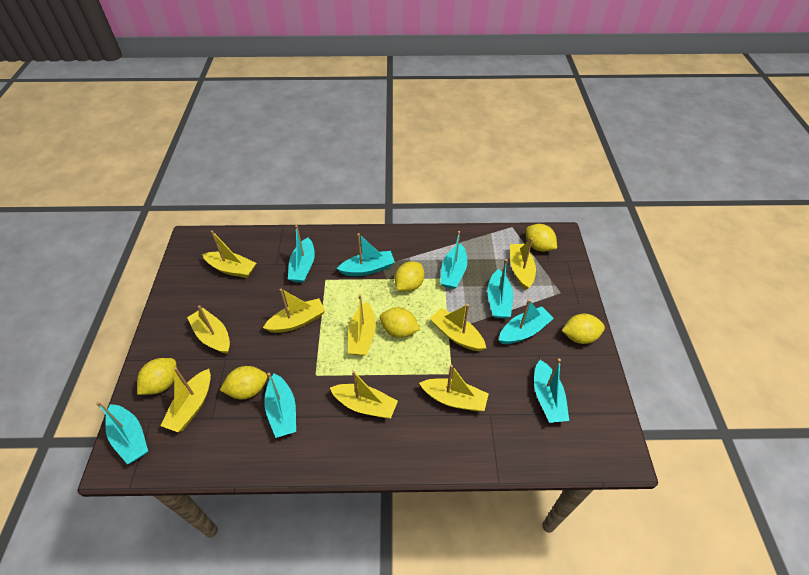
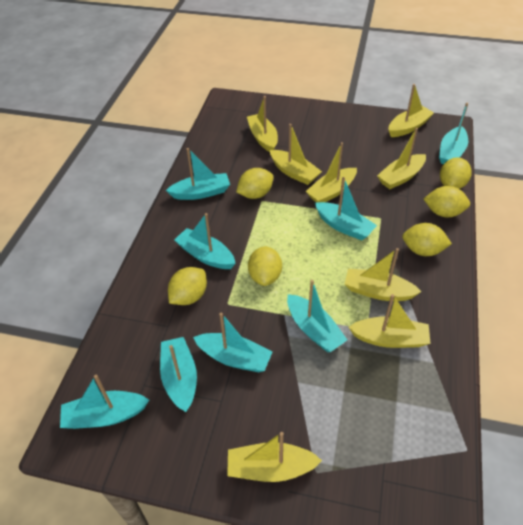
yellow boat: [160,367,211,432] [187,305,230,354] [202,230,256,278] [263,289,325,333] [330,371,398,418] [348,295,376,356] [419,365,489,411] [430,304,486,351] [510,238,536,290] = 9 -> [227,432,322,482] [247,96,278,152] [270,124,322,185] [306,142,357,203] [345,248,421,301] [348,294,431,348] [377,128,426,189] [389,84,434,137] = 8

